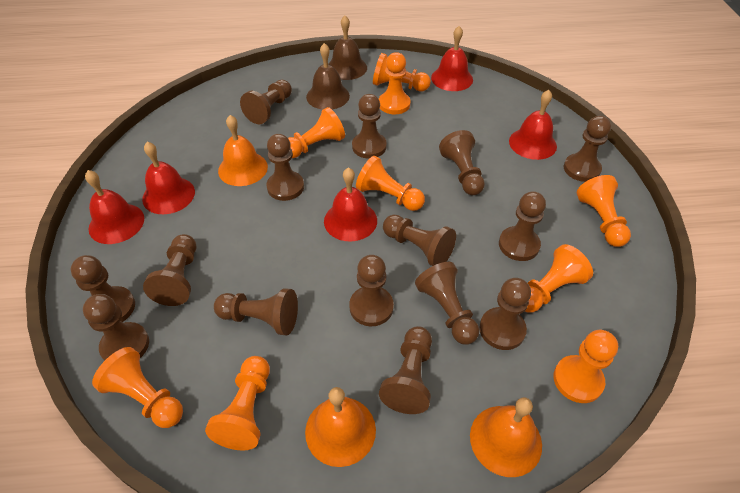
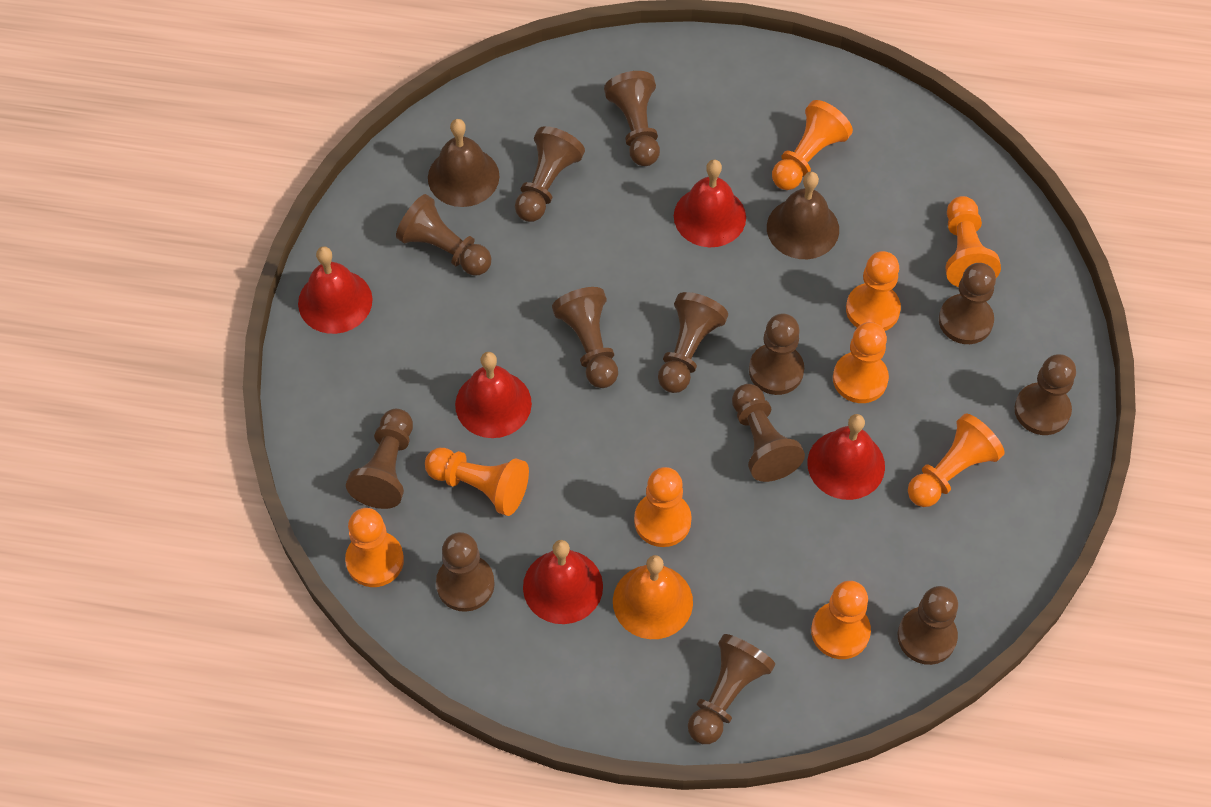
brown pawn: [71,255,135,322] [83,294,149,361] [143,234,196,306] [214,288,298,336] [240,80,292,124] [266,134,304,201] [349,255,394,326] [352,94,387,159] [379,326,432,414] [383,215,456,266] [415,262,480,345] [439,130,485,195] [479,278,531,350] [499,191,546,261] [564,116,611,182] = 15 -> [346,409,413,509] [396,194,491,276] [436,532,495,612] [515,126,585,222] [552,287,618,388] [604,71,660,166] [658,292,728,393] [688,634,775,744] [732,384,805,482] [749,314,804,395] [898,586,958,665] [939,263,996,344] [1014,354,1076,435] = 13
orange bell: [218,115,268,186] [305,387,376,467] [470,397,542,477] = 3 -> [613,555,693,639] = 1

